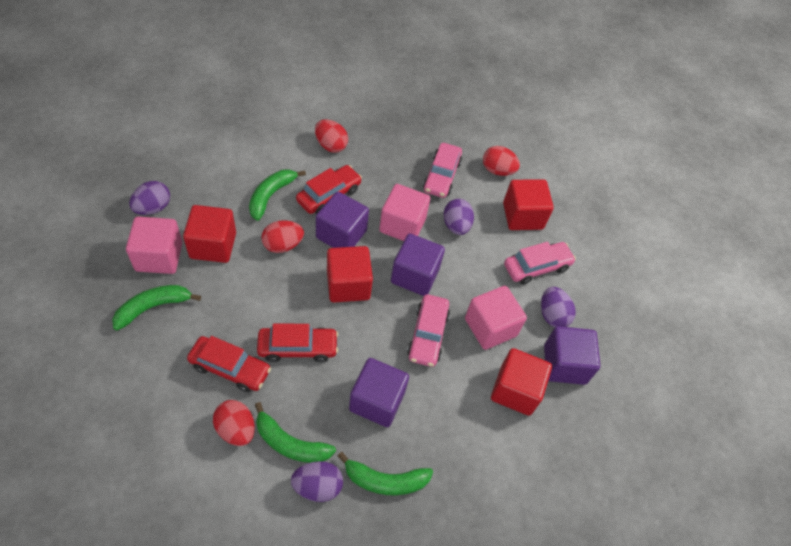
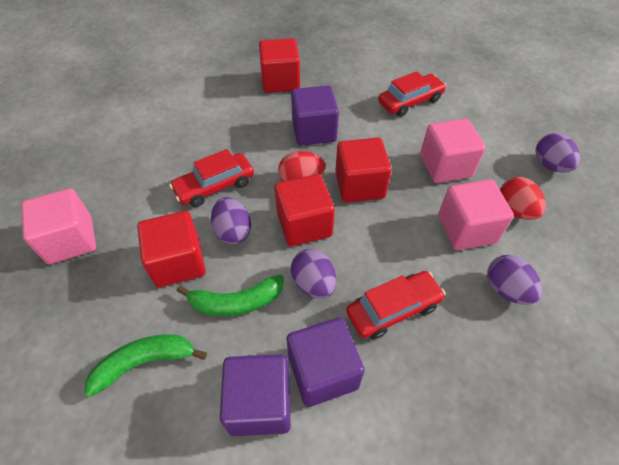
green banana: [112,285,201,331] [249,169,306,221] [255,402,336,463] [338,452,433,495] = 4 -> [84,334,207,397] [177,275,284,316] = 2
pink car: [407,294,450,367] [423,143,462,198] [504,242,576,284] = 3 -> none = 0
purple cube: [316,192,369,248] [349,358,409,427] [391,234,445,296] [544,326,600,385] = 4 -> [220,354,291,436] [287,317,365,407] [291,85,339,146] = 3
red egg: [213,400,255,446] [261,220,304,253] [315,119,348,153] [483,146,520,176] = 4 -> [278,151,325,181] [500,177,546,220] = 2

